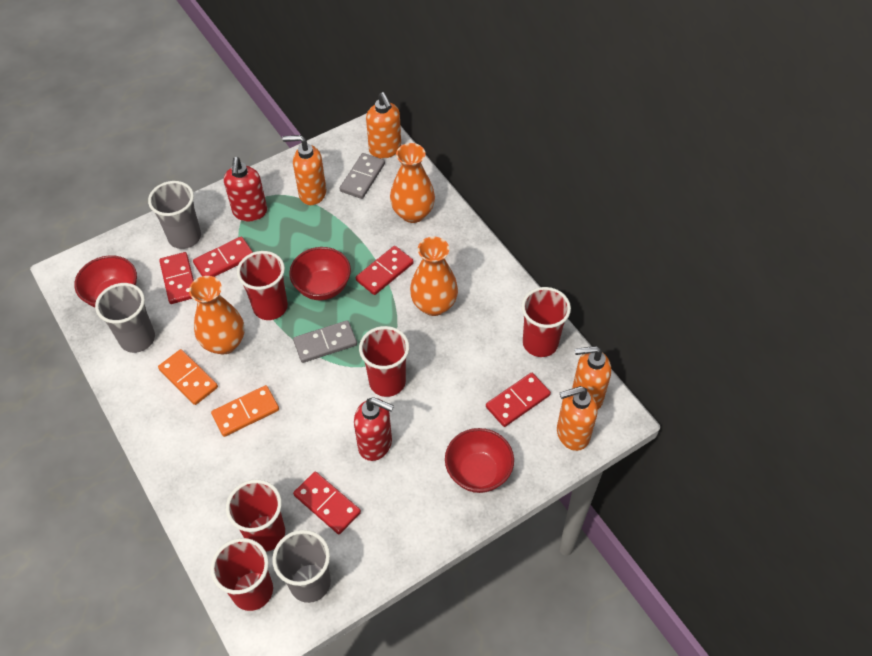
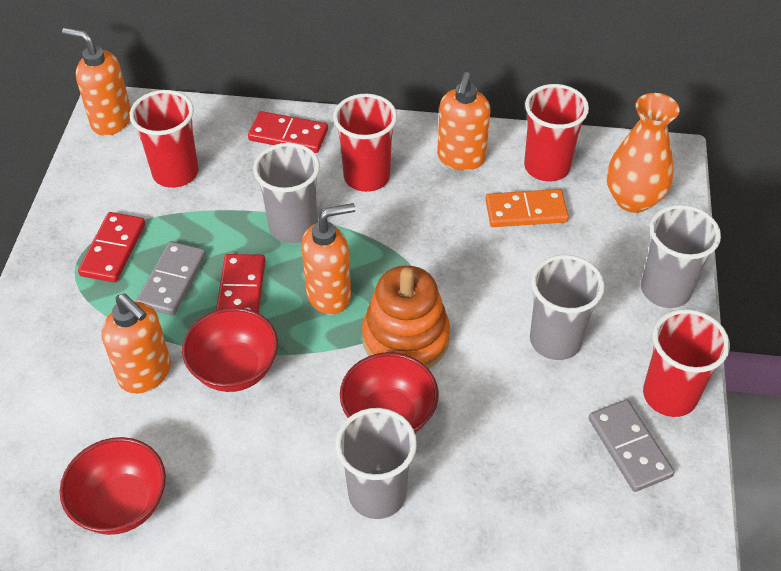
grey cup: [95,283,155,353] [148,181,201,249] [272,530,331,603] = 3 -> [253,143,320,243] [336,408,417,519] [530,255,605,360] [641,205,721,308] = 4
orange domino: [158,349,218,405] [211,385,279,437] = 2 -> [485,189,569,227] = 1
orange stacking toy: none = 0 -> [362,265,450,369] = 1
orange vase: [189,276,244,355] [390,143,435,223] [410,237,458,316] = 3 -> [607,93,679,213] = 1
red cup: [210,538,273,611] [226,479,285,552] [237,251,288,320] [359,326,409,397] [521,287,571,357] = 5 -> [130,90,199,188] [333,94,397,192] [524,84,589,181] [643,309,730,417] = 4
red domino: [159,252,194,304] [193,236,253,277] [293,472,361,534] [356,246,414,295] [486,373,551,427] = 5 -> [78,212,145,283] [216,254,265,313] [248,111,328,153] = 3
red soap dispenser: [224,157,267,221] [354,397,394,461] = 2 -> none = 0

